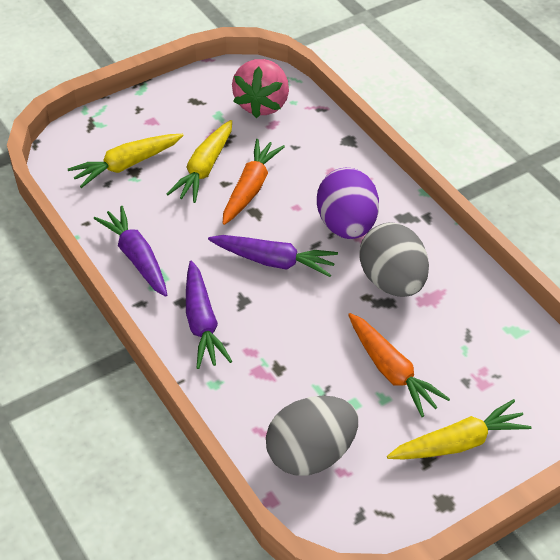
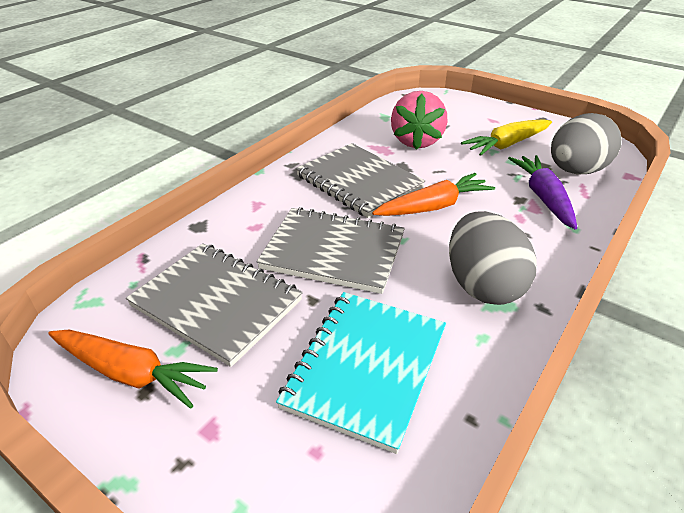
grey notebook: none = 0 -> [126,243,303,367] [256,207,405,294] [296,143,425,218] = 3
purple carrot: [94,206,167,297] [186,261,232,369] [208,235,338,277] = 3 -> [508,155,577,229] = 1
purple egg: [317,168,379,239] = 1 -> none = 0
turquoise notebook: none = 0 -> [276,292,446,454] = 1
yellow carrot: [68,134,183,188] [167,120,232,203] [387,399,532,459] = 3 -> [461,119,552,156] = 1

